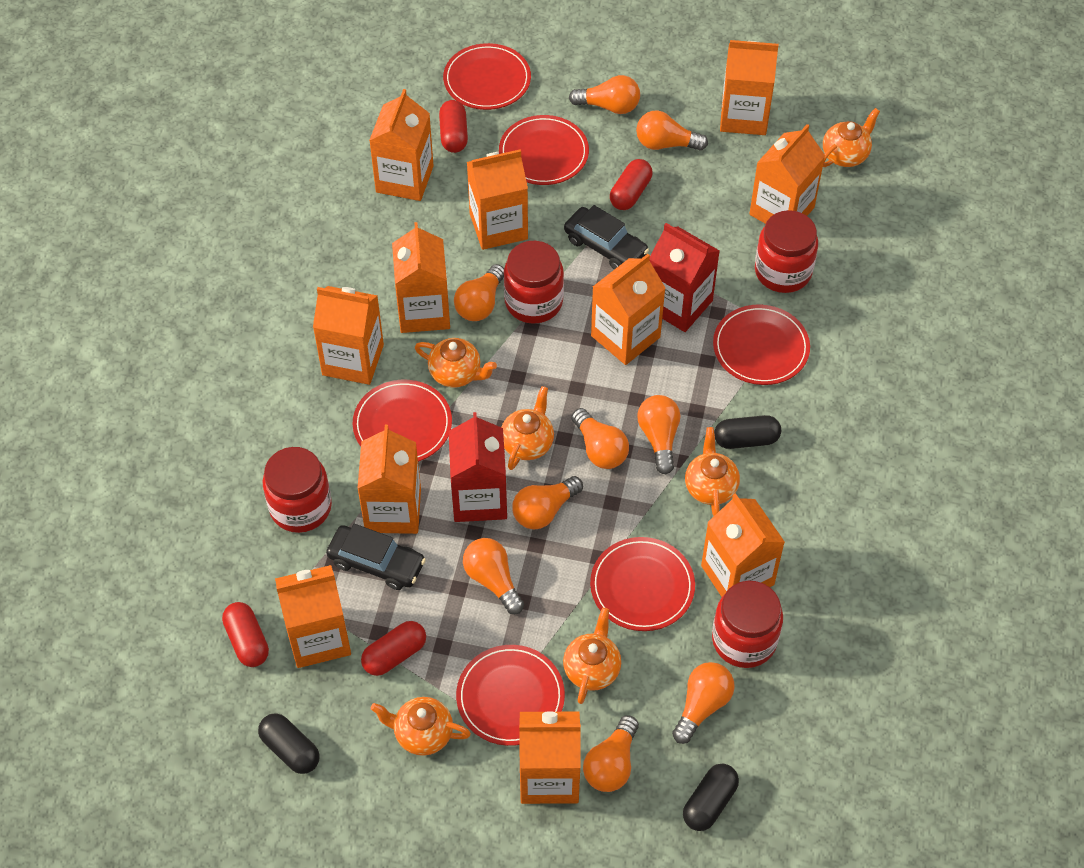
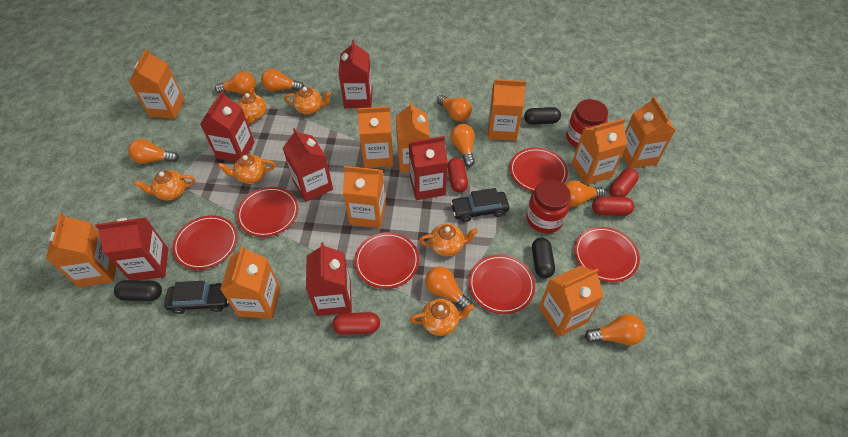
orange carton: [275,565,351,668] [313,286,384,385] [357,425,421,534] [369,89,434,201] [392,222,450,333] [467,149,528,250] [519,711,581,804] [591,254,665,365] [701,493,785,597] [720,40,779,135] [750,124,825,224] = 11 -> [46,213,116,287] [129,49,185,119] [220,246,280,319] [343,166,386,228] [357,106,394,168] [396,101,430,173] [488,79,526,141] [539,265,604,337] [572,119,627,185] [622,97,676,169] = 10
orange light bulb: [454,264,504,321] [463,538,524,614] [512,476,583,530] [569,75,640,114] [571,408,629,469] [583,715,639,792] [636,110,708,151] [637,395,680,474] [672,662,735,744] = 9 -> [128,139,179,164] [215,71,256,94] [261,69,304,92] [425,266,472,310] [437,95,472,121] [451,124,475,167] [565,180,606,207] [585,314,645,345] = 8
red carton: [449,412,507,522] [649,223,719,332] = 2 -> [95,218,168,280] [200,91,255,162] [283,128,333,202] [306,242,352,316] [338,40,373,108] [409,136,448,200] = 6
red jar: [263,447,332,533] [504,241,564,324] [712,581,783,668] [755,210,818,293] = 4 -> [526,179,571,233] [566,99,608,148] = 2

